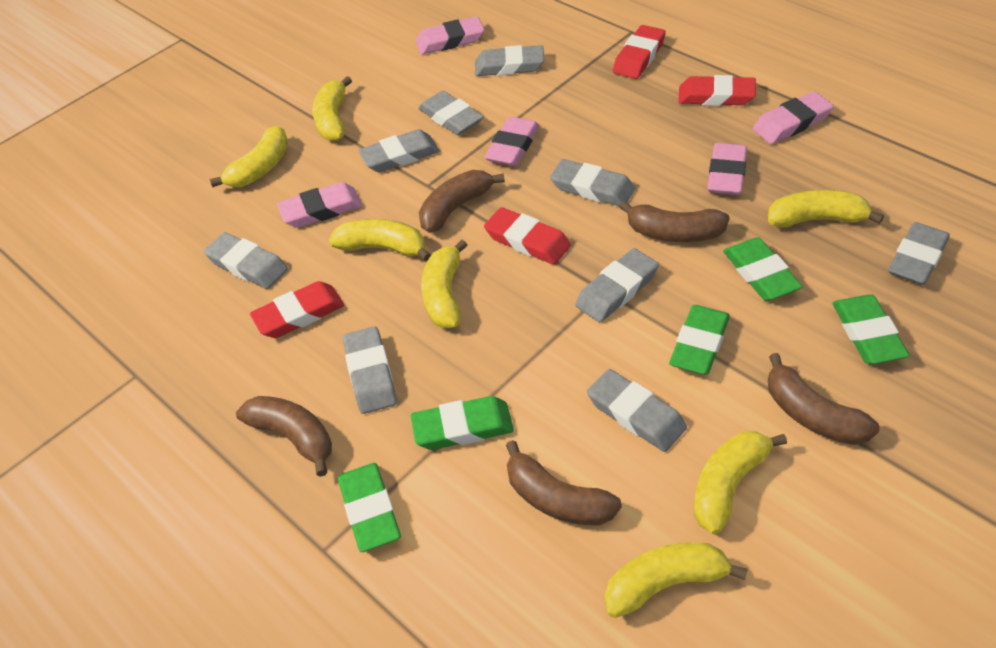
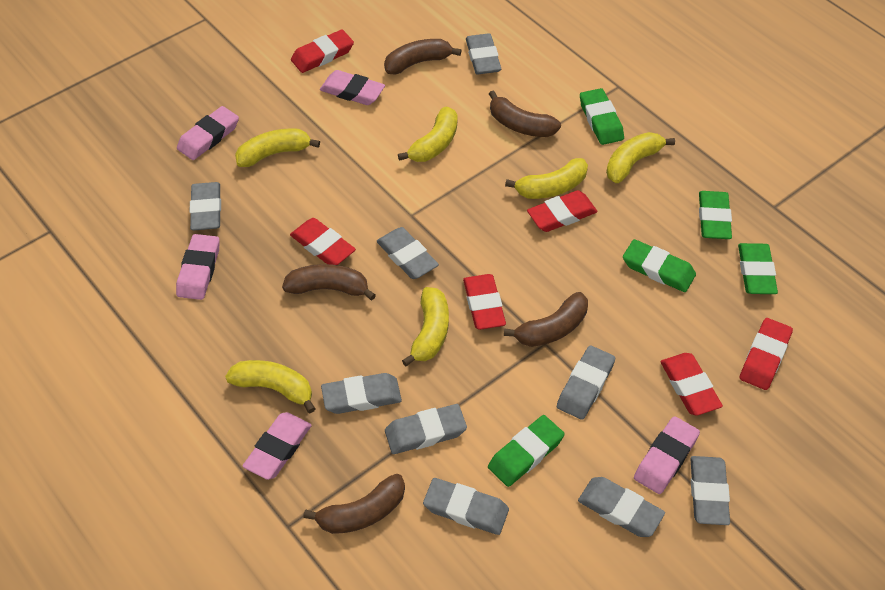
red eraser: [250,281,344,338] [484,207,571,265] [613,25,666,79] [678,75,756,106] = 4 -> [290,218,356,265] [291,30,354,73] [463,274,506,330] [527,190,598,232] [660,353,723,416] [740,318,793,390] = 6
yellow banana: [210,126,289,187] [312,76,352,141] [329,219,431,261] [421,240,467,328] [605,542,748,618] [694,431,787,534] [768,190,884,228] = 7 -> [225,360,316,413] [235,128,320,167] [398,107,458,162] [402,287,449,366] [505,158,588,199] [606,132,675,183] = 6

